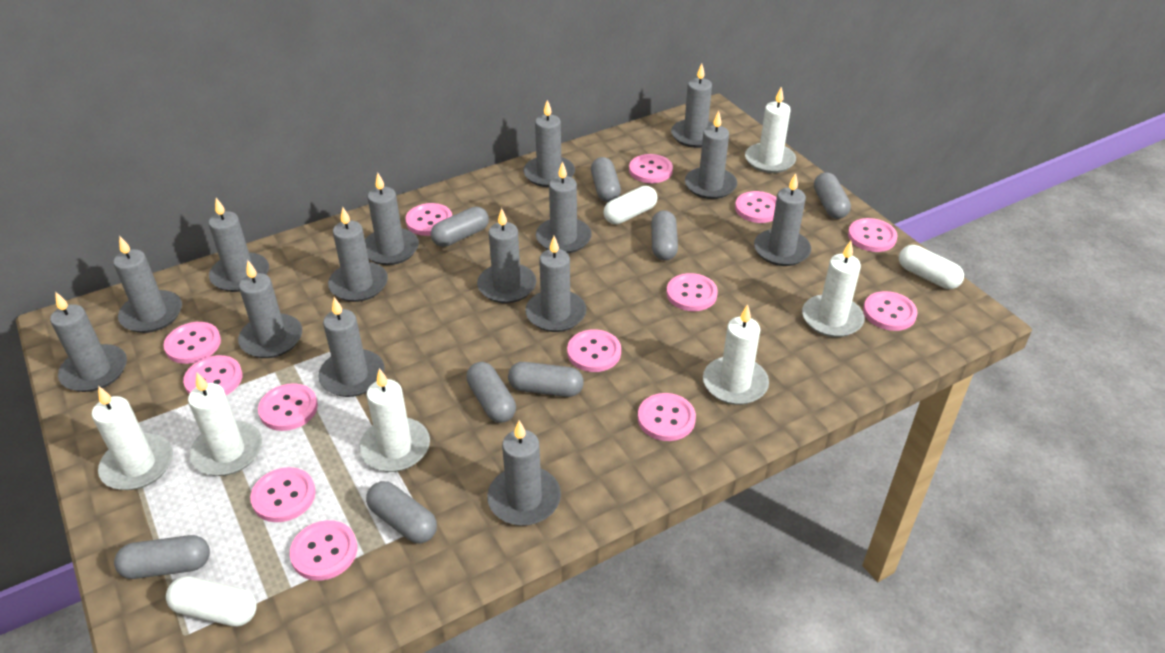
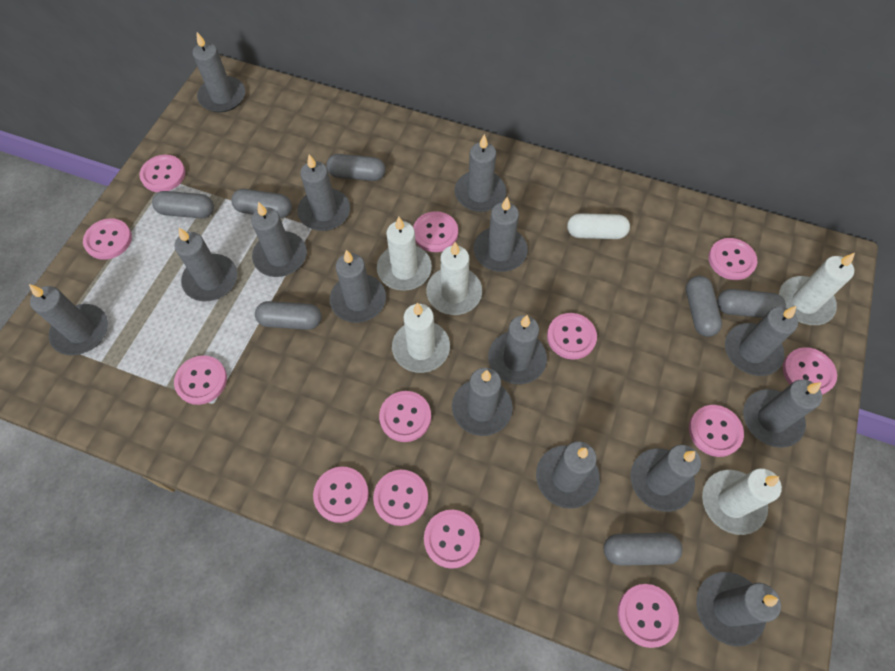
grey capsule: [114,535,210,579] [366,481,437,543] [431,207,489,247] [466,362,516,423] [508,362,584,397] [591,157,621,202] [651,210,678,261] [814,172,851,219] = 8 -> [152,191,214,218] [231,189,292,218] [255,301,322,330] [326,154,385,181] [604,533,683,566] [686,276,722,337] [717,289,786,318] = 7
white candle: [92,386,173,490] [188,373,262,476] [359,368,430,472] [703,304,769,405] [745,86,796,173] [802,241,864,337] = 6 -> [377,216,432,291] [392,303,450,373] [426,242,482,315] [702,468,782,535] [779,253,855,325] = 5
white capsule: [166,576,257,627] [603,186,657,224] [899,245,964,289] = 3 -> [567,213,630,239] = 1

